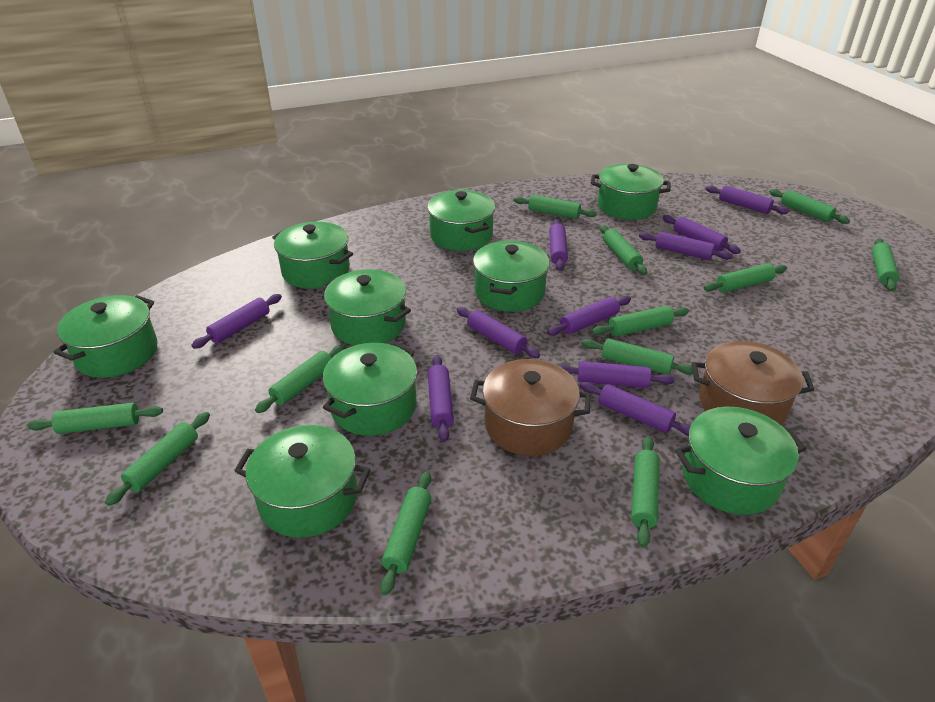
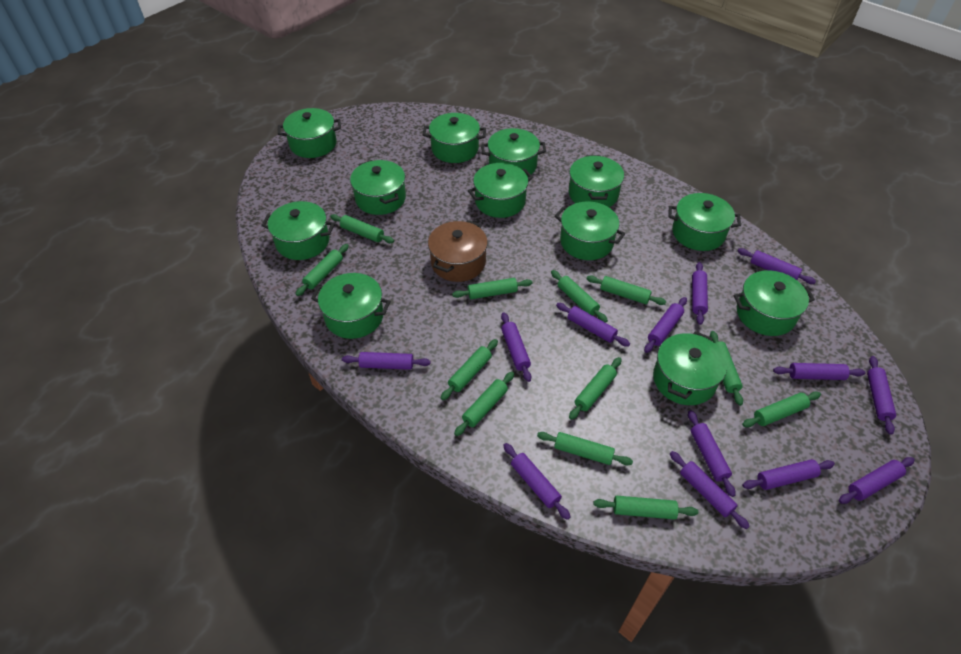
brown pot: [470,359,591,456] [691,341,814,425] = 2 -> [428,220,488,282] = 1
green pot: [53,295,158,378] [234,425,370,538] [272,222,353,289] [323,269,411,346] [323,343,417,436] [427,190,495,251] [473,241,550,312] [591,164,671,220] [675,407,806,515] = 9 -> [261,201,335,260] [278,108,341,158] [311,273,391,339] [350,160,406,215] [423,113,486,163] [468,163,533,218] [481,128,546,177] [555,201,625,260] [569,155,624,207] [653,331,727,405] [668,193,741,251] [733,270,815,336] = 12
purple rolling pin: [191,294,282,349] [428,355,454,442] [456,307,540,358] [547,296,631,336] [549,220,568,270] [558,361,675,388] [580,382,691,436] [639,231,733,260] [663,215,741,254] [706,185,789,214] = 10 -> [342,352,431,370] [501,312,531,382] [503,443,571,520] [556,303,630,347] [644,297,687,353] [670,451,750,529] [688,410,735,497] [692,262,708,325] [738,248,816,284] [742,459,835,490] [773,363,865,380] [839,457,915,504] [867,356,896,435] = 13

